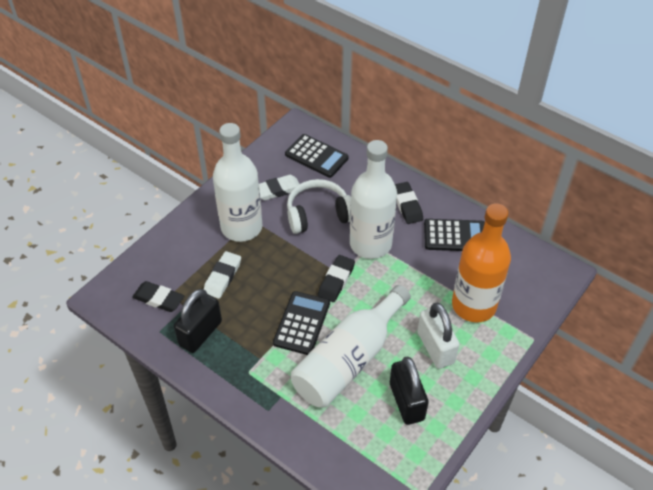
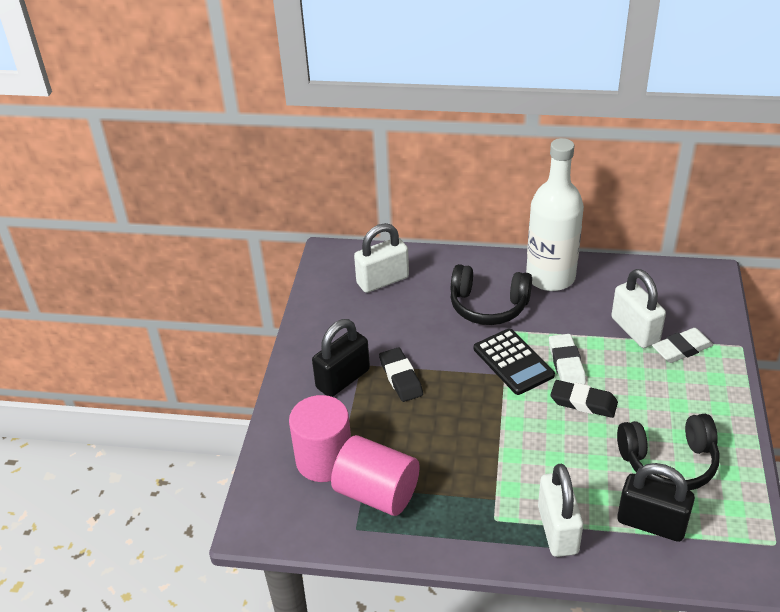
black calculator: [273,291,330,355] [285,134,349,178] [424,219,485,251] = 3 -> [474,329,555,395] = 1
black eraser: [132,281,184,312] [318,255,355,302] [395,182,423,224] = 3 -> [379,347,423,402] [550,380,618,418] = 2
black headphones: none = 0 -> [451,264,532,325] [617,414,720,491] = 2
orange bottle: [452,203,511,323] = 1 -> none = 0
pink cylinder: none = 0 -> [289,395,351,482] [331,435,420,516] = 2
white bottle: [213,123,263,242] [291,285,411,407] [350,140,397,259] = 3 -> [526,138,584,291] = 1
white headphones: [287,179,351,234] = 1 -> none = 0
white padlock: [417,303,459,369] = 1 -> [354,223,409,293] [538,463,583,557] [611,269,666,348] = 3

